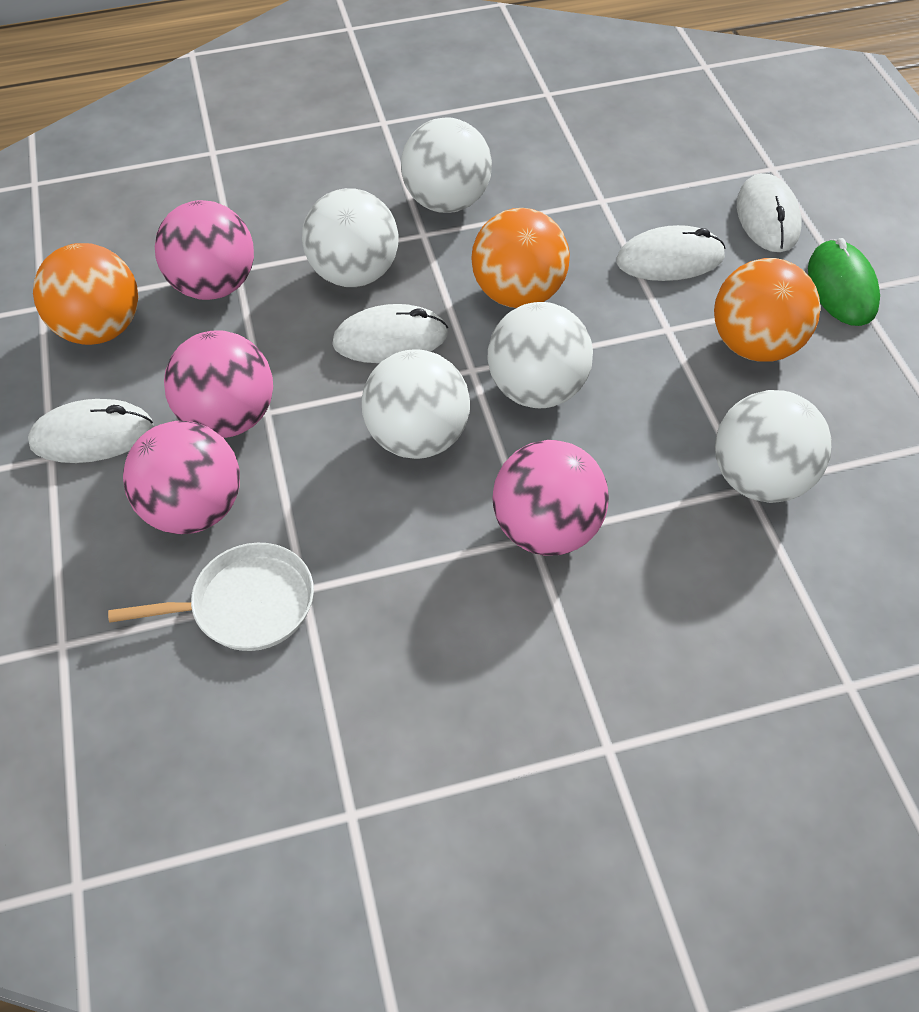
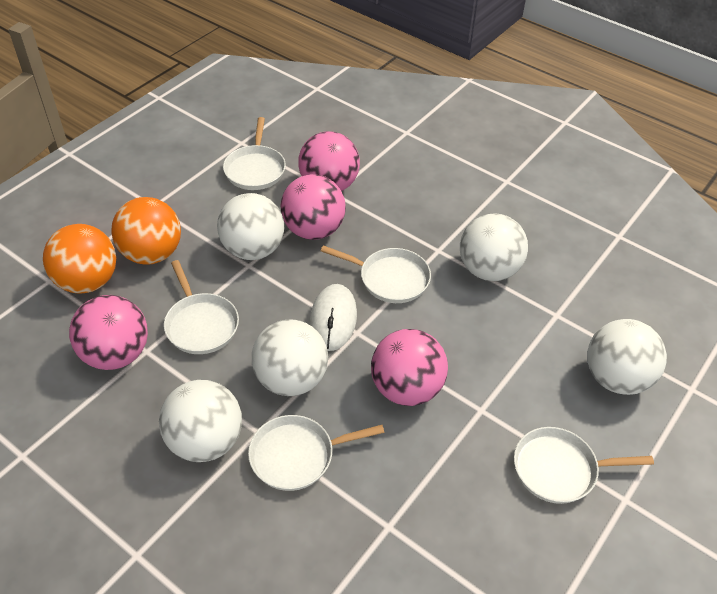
green mouse: [808,238,880,326] = 1 -> none = 0
orange ball: [33,243,138,345] [472,208,570,308] [714,258,820,362] = 3 -> [43,224,116,294] [111,197,181,265] = 2
white mouse: [28,399,154,463] [332,304,448,363] [616,225,725,281] [737,173,802,252] = 4 -> [310,284,357,351] = 1
white pan: [108,543,314,651] = 1 -> [164,260,239,354] [223,117,286,190] [248,415,385,491] [321,245,431,303] [514,427,654,504] = 5

